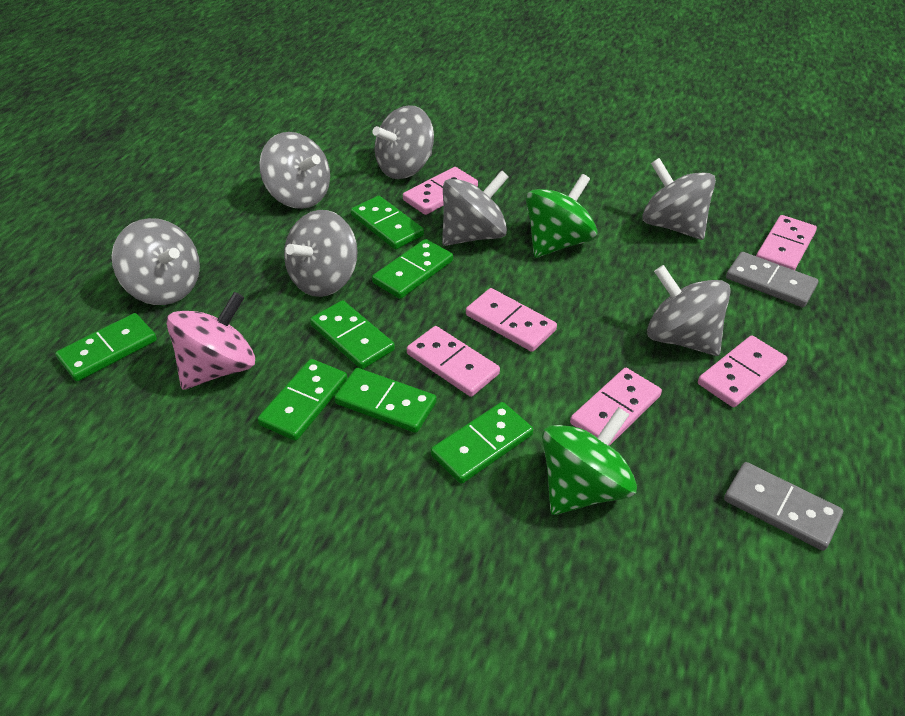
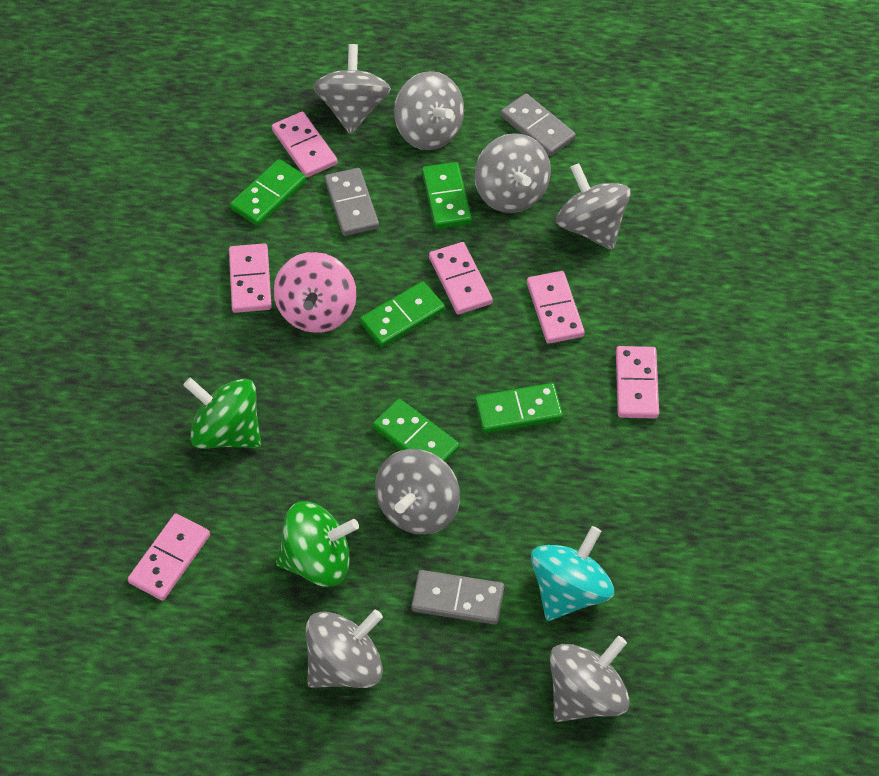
green domino: [55,313,157,381] [257,359,348,441] [310,300,395,369] [334,368,437,433] [351,196,424,250] [372,239,453,299] [431,402,533,484] = 7 -> [230,159,306,226] [360,281,445,347] [373,399,460,462] [422,162,472,229] [475,383,563,433] = 5
grey domino: [724,462,843,551] [726,252,818,307] = 2 -> [325,168,379,236] [411,570,504,625] [500,93,576,156] = 3
turquoise spinning top: none = 0 -> [531,526,614,621] = 1

